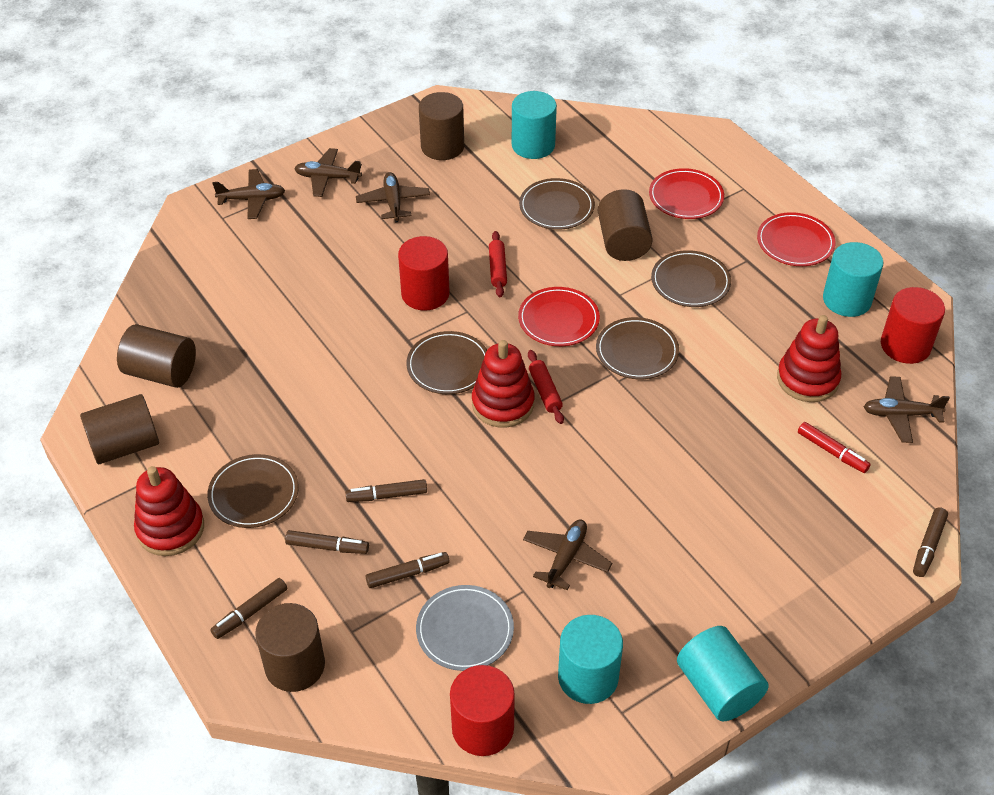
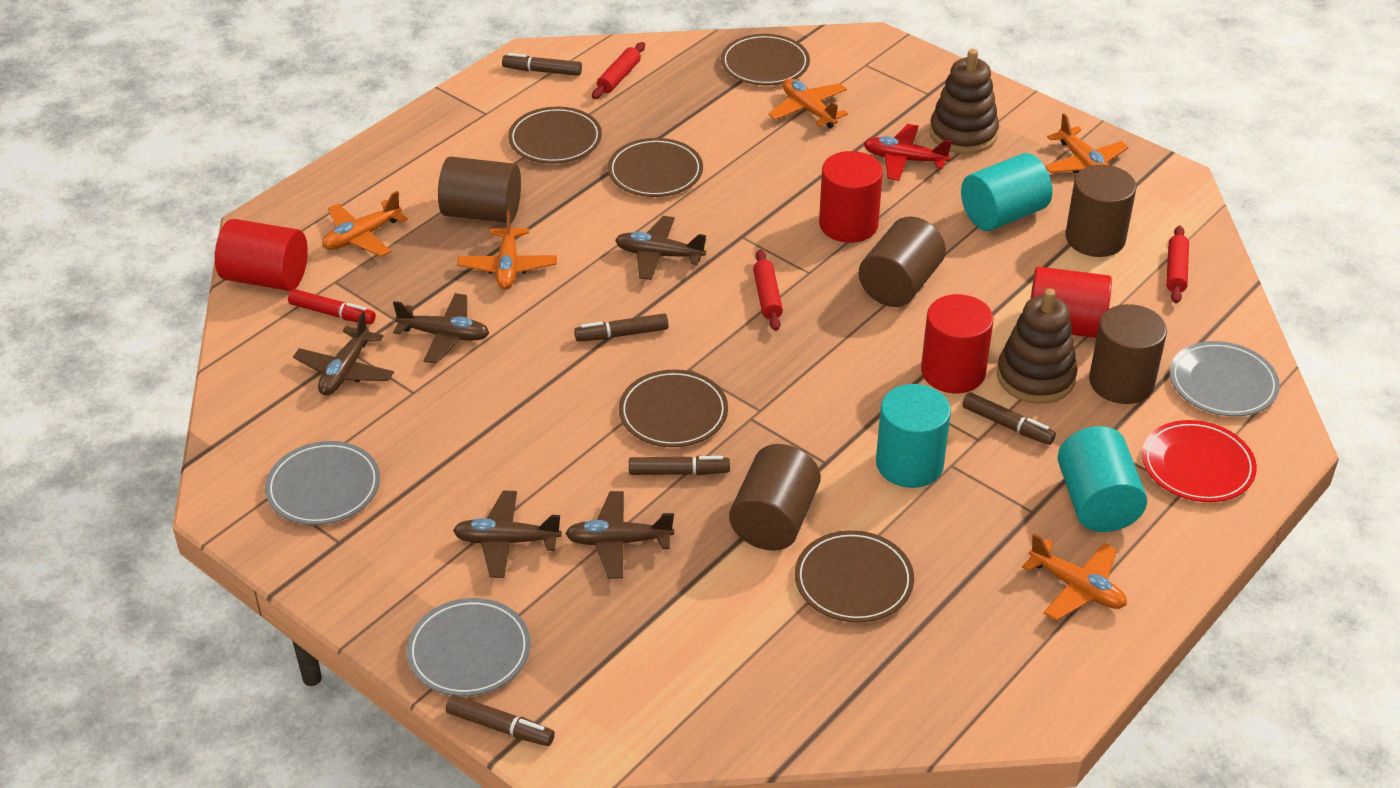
brown stacking toy: none = 0 -> [929,49,999,154] [997,289,1078,404] = 2
grey plate: [416,585,514,671] = 1 -> [265,441,380,525] [406,598,531,696] [1170,341,1280,416] = 3
orange plane: none = 0 -> [322,191,408,257] [457,210,557,290] [768,78,848,128] [1022,533,1127,621] [1044,113,1129,173] = 5
red cylinder: [398,236,450,311] [450,665,515,756] [881,287,945,364] = 3 -> [215,219,308,291] [819,151,883,243] [921,294,994,393] [1031,267,1112,338] = 4
red plane: none = 0 -> [863,124,952,181] = 1
red plate: [518,287,600,346] [649,168,724,219] [757,212,836,266] = 3 -> [1142,420,1257,502] = 1
red rolling pin: [489,231,507,297] [528,350,564,424] = 2 -> [592,42,645,99] [753,250,783,331] [1166,225,1189,303] = 3
red stacking toy: [134,466,204,556] [472,340,535,428] [777,315,841,402] = 3 -> none = 0
turquoise cylinder: [512,91,557,159] [558,615,623,704] [677,626,769,721] [823,242,883,317] = 4 -> [876,384,951,488] [961,153,1052,231] [1058,426,1147,532] = 3

